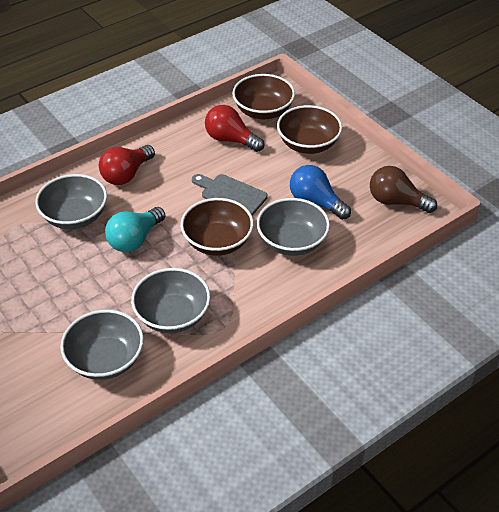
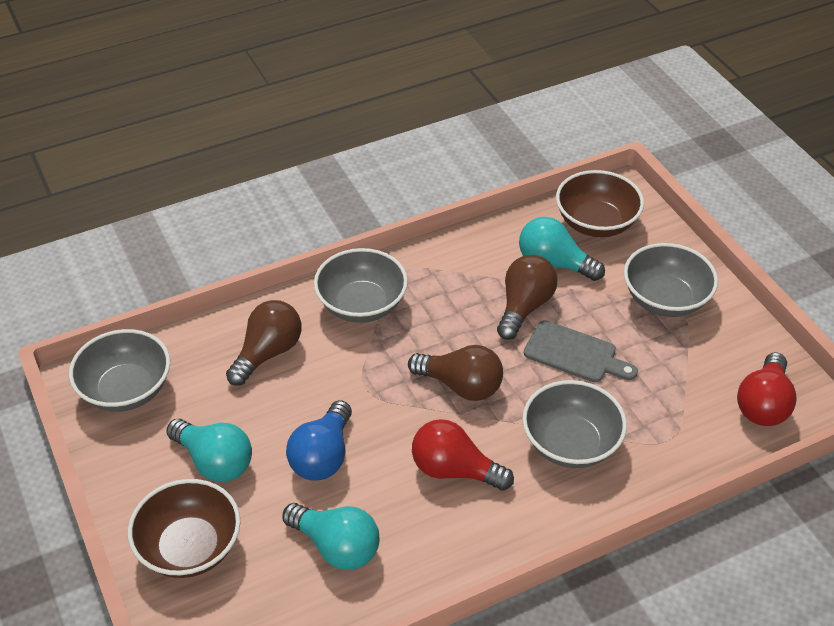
brown bowl: [180,198,254,256] [232,74,295,119] [277,105,342,154] = 3 -> [128,479,241,578] [556,170,644,237] = 2
brown light bulb: [370,166,437,213] = 1 -> [226,300,302,386] [408,345,503,401] [497,255,558,340] = 3
turquoise light bulb: [105,207,165,252] = 1 -> [166,419,252,482] [282,503,380,570] [519,217,605,281] = 3

